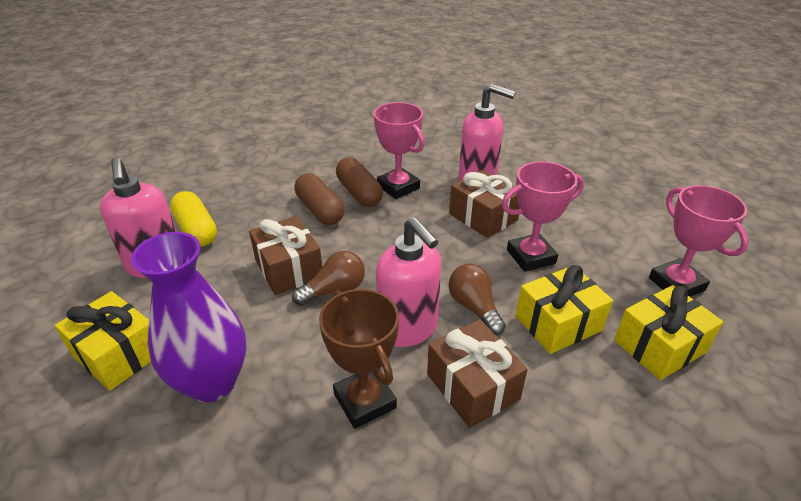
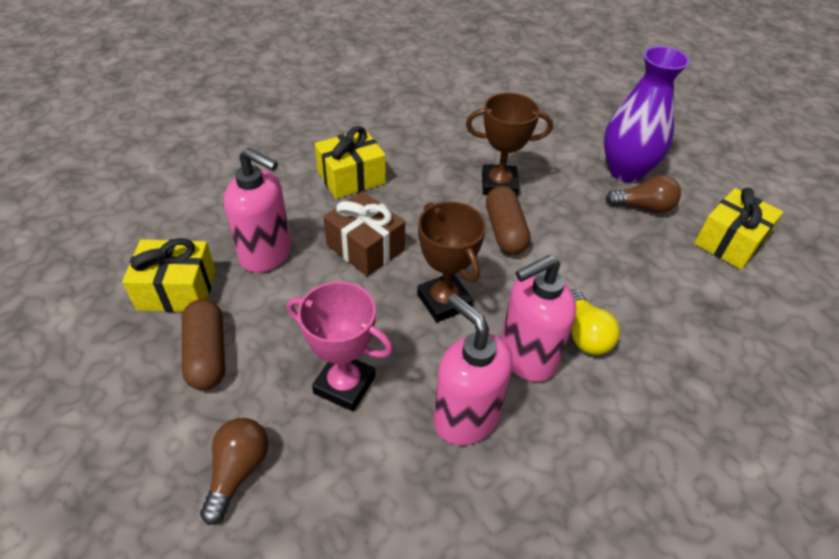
brown gift: [249,216,322,295] [427,319,528,428] [449,169,520,238] = 3 -> [323,192,405,276] = 1
brown trophy: [319,289,399,429] = 1 -> [417,201,486,322] [466,93,553,196] = 2
pink trophy: [374,102,425,199] [502,161,584,272] [649,185,749,297] = 3 -> [287,281,393,411] = 1
yellow capsule: [170,191,217,246] = 1 -> none = 0
yellow light bulb: none = 0 -> [571,289,620,355] = 1

